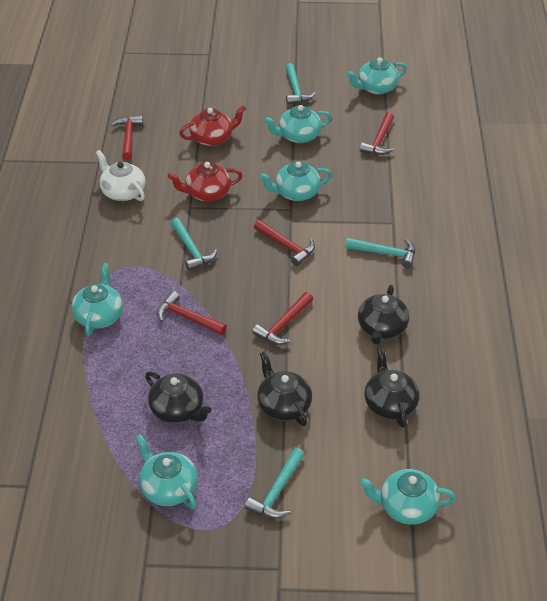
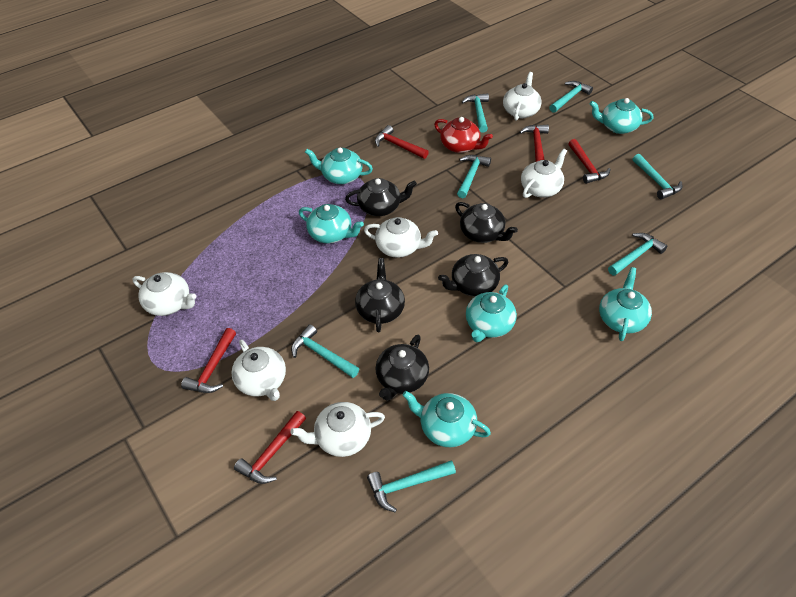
black teapot: [145,371,211,423] [257,351,312,426] [358,285,409,345] [364,347,420,428] = 4 -> [345,178,417,216] [355,258,405,332] [376,335,429,401] [438,254,508,297] [455,202,518,243] = 5
red teapot: [167,162,242,201] [179,105,246,146] = 2 -> [434,117,493,153] = 1
turquoise hammer: [171,218,217,271] [245,448,305,518] [285,63,316,105] [345,238,415,268] = 4 -> [291,324,359,378] [367,460,456,512] [457,155,491,198] [462,93,489,132] [549,81,593,113] [608,233,667,276] [633,154,682,200] = 7
white teapot: [96,150,146,201] = 1 -> [132,272,196,316] [231,340,286,401] [291,402,385,457] [364,217,438,258] [503,72,542,121] [521,149,567,198] = 6

